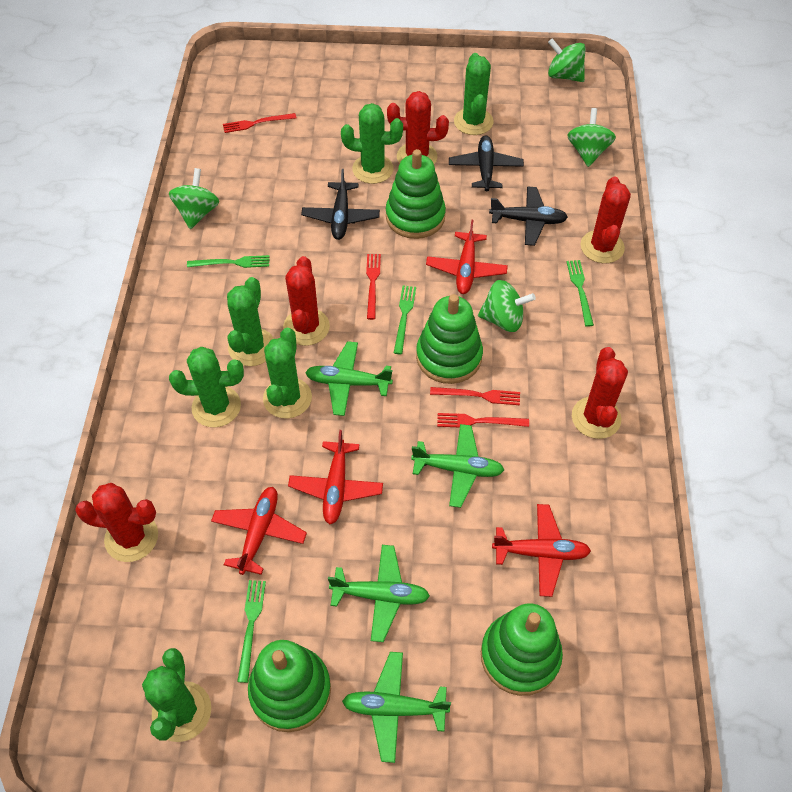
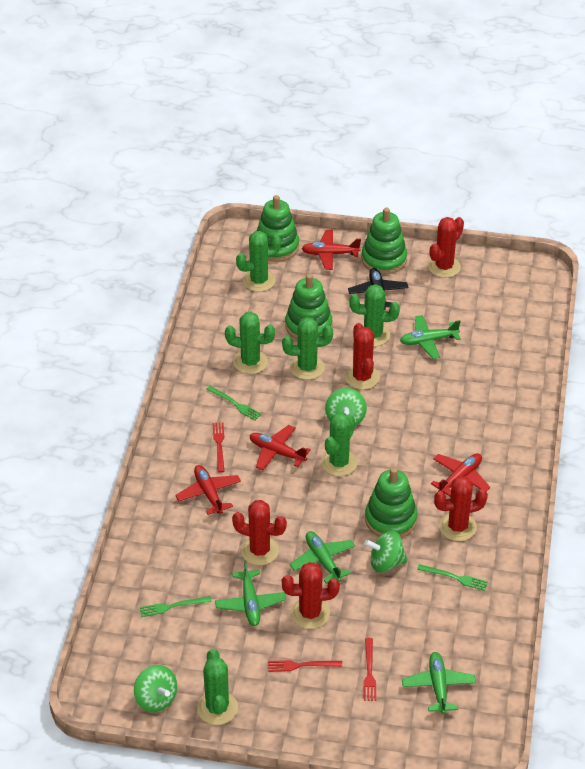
black plane: [301,169,380,240] [449,136,524,191] [489,186,568,246] = 3 -> [348,268,409,310] = 1
green fork: [187,255,269,268] [237,580,266,683] [394,285,416,354] [567,260,594,327] = 4 -> [139,596,212,617] [206,386,262,421] [417,564,488,591] = 3
green spinning top: [169,168,219,229] [478,280,536,332] [548,38,585,82] [567,108,616,167] = 4 -> [134,665,177,712] [325,388,367,426] [364,531,408,572] = 3
red fork: [223,113,296,133] [366,254,381,320] [430,387,520,405] [437,413,529,428] = 4 -> [213,422,225,473] [268,660,342,672] [364,638,376,701] = 3

